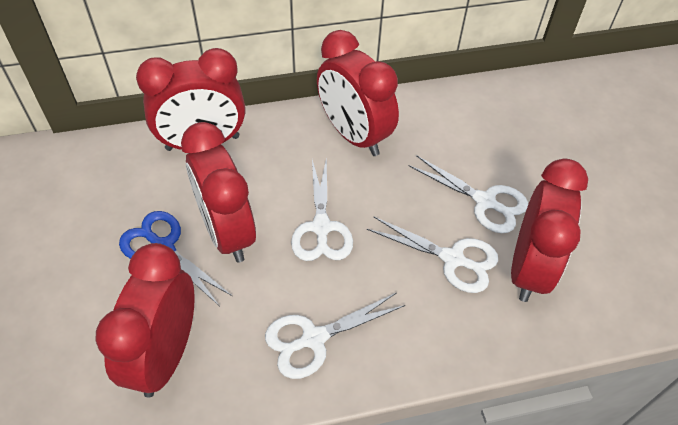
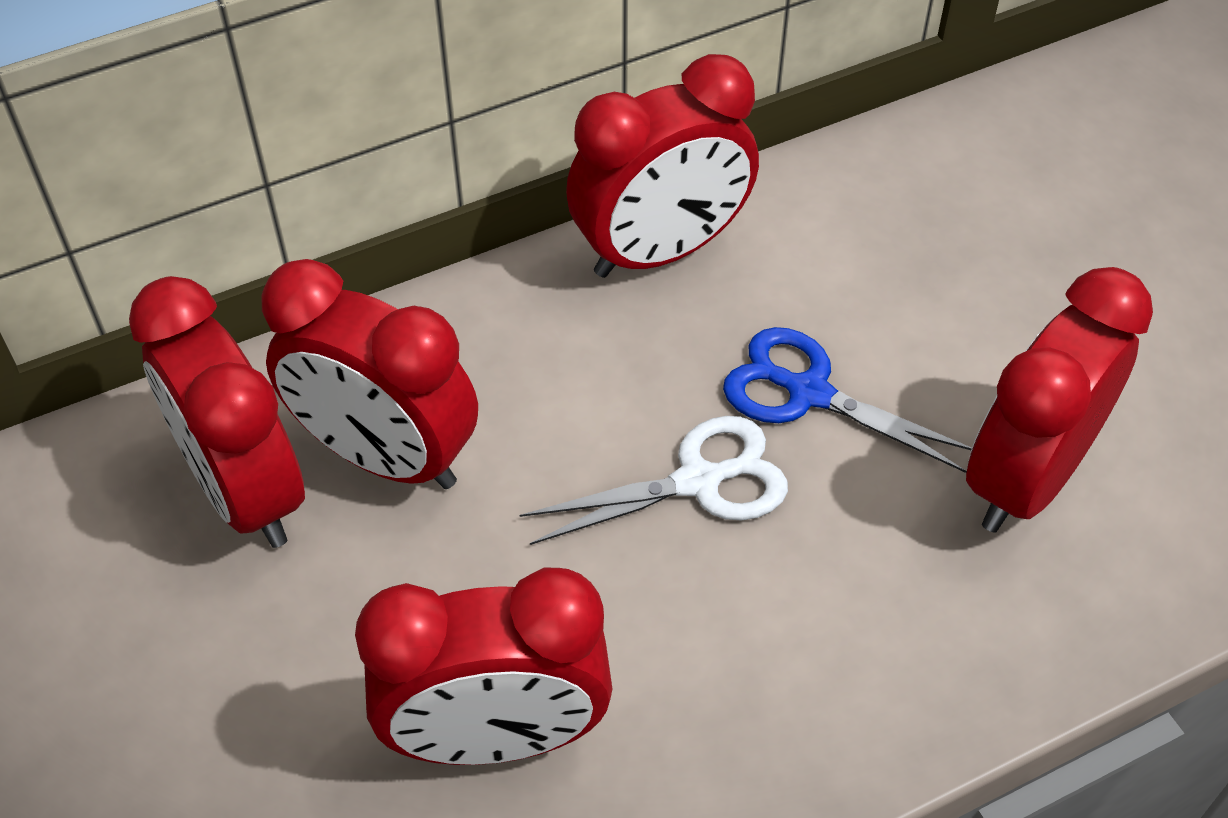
white scissors: [265,293,405,379] [291,157,353,261] [367,217,498,293] [408,155,528,233] = 4 -> [520,416,788,545] = 1

